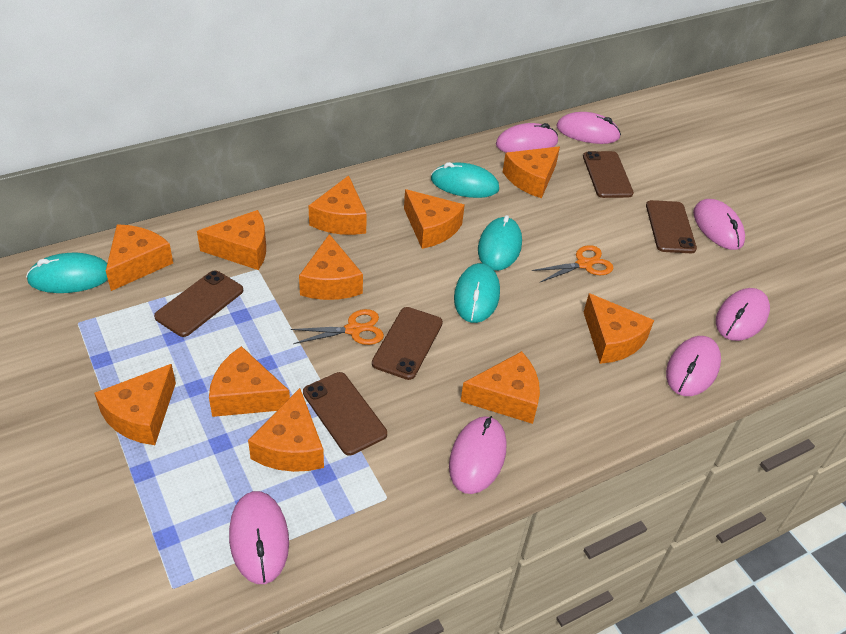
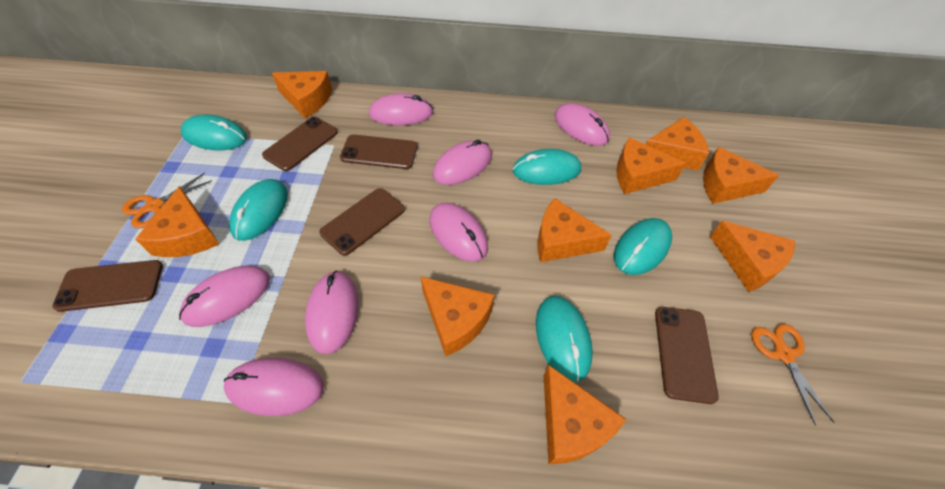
orange cheese: [94,364,176,445] [106,224,173,291] [197,210,266,270] [209,346,290,417] [248,388,324,472] [299,234,363,300] [309,175,367,235] [404,189,465,249] [460,351,540,424] [503,147,560,198] [584,293,654,364] = 11 -> [135,186,219,257] [272,71,332,118] [421,277,495,356] [537,198,612,262] [543,365,626,464] [616,137,686,194] [646,117,709,171] [703,147,779,204] [710,220,795,292] = 9
turquoise mouse: [26,253,108,293] [431,162,499,198] [454,263,500,323] [478,215,522,271] = 4 -> [181,115,247,151] [229,179,288,241] [512,149,581,185] [536,296,593,382] [614,218,672,275] = 5

